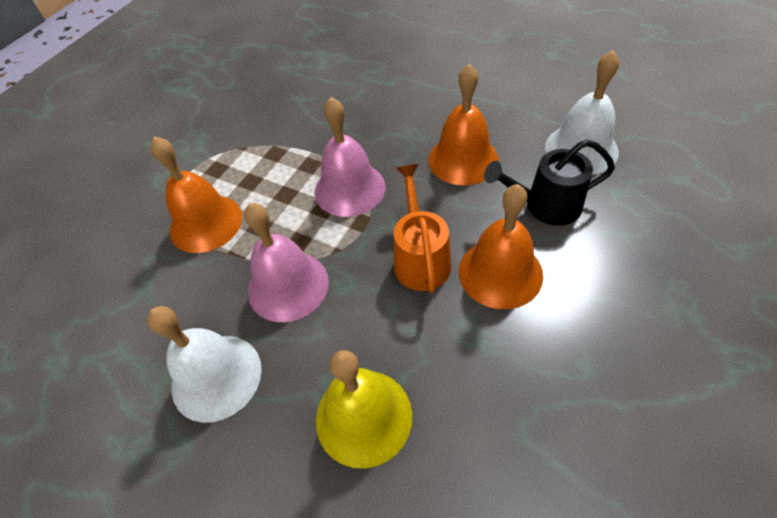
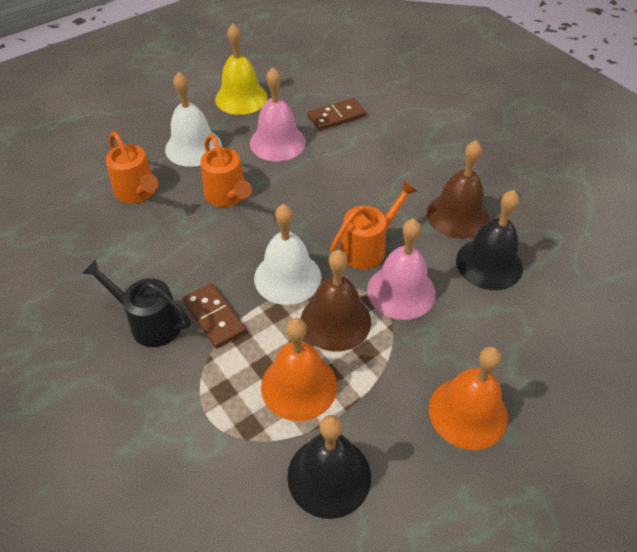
black bell: none = 0 -> [287,415,371,519] [456,190,523,290] = 2
brown bell: none = 0 -> [301,250,371,352] [427,140,489,239] = 2
brown domino: none = 0 -> [183,283,246,349] [308,98,366,131] = 2
orange bell: [150,136,242,253] [428,64,499,185] [459,184,543,309] = 3 -> [261,318,337,421] [429,346,508,450] = 2
orange watering can: [394,164,451,293] = 1 -> [105,131,158,203] [201,134,252,207] [330,181,417,269] = 3

